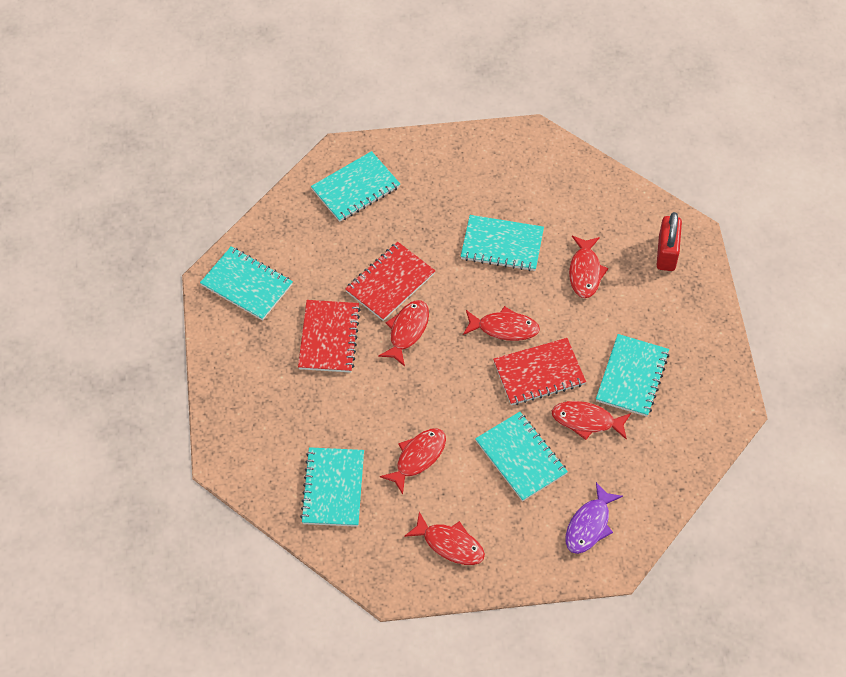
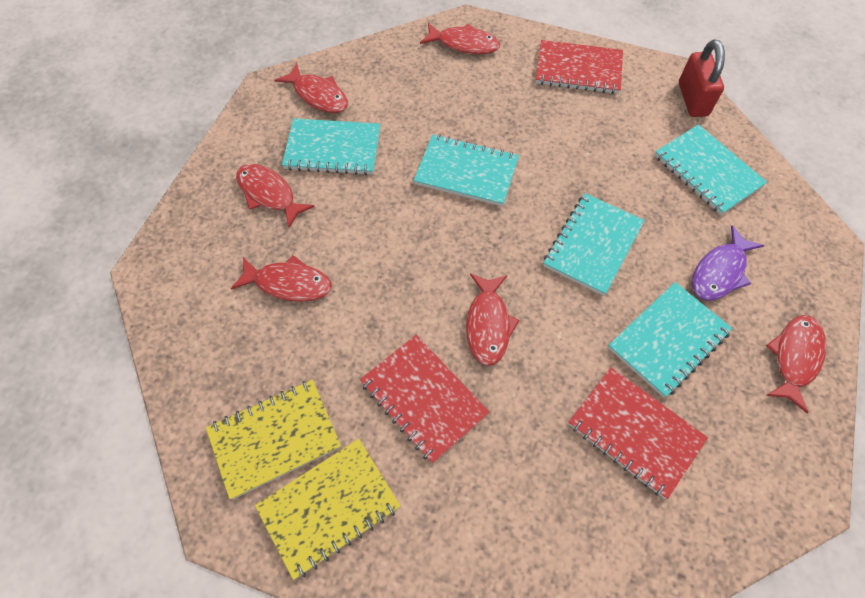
turquoise notebook: [200,246,293,321] [300,447,364,527] [311,151,400,222] [461,215,544,271] [475,412,568,502] [596,334,669,417] = 6 -> [282,118,380,175] [414,134,519,206] [543,193,645,296] [608,282,733,398] [655,124,767,215] = 5
yellow notebook: none = 0 -> [206,380,341,500] [255,439,401,580] = 2

